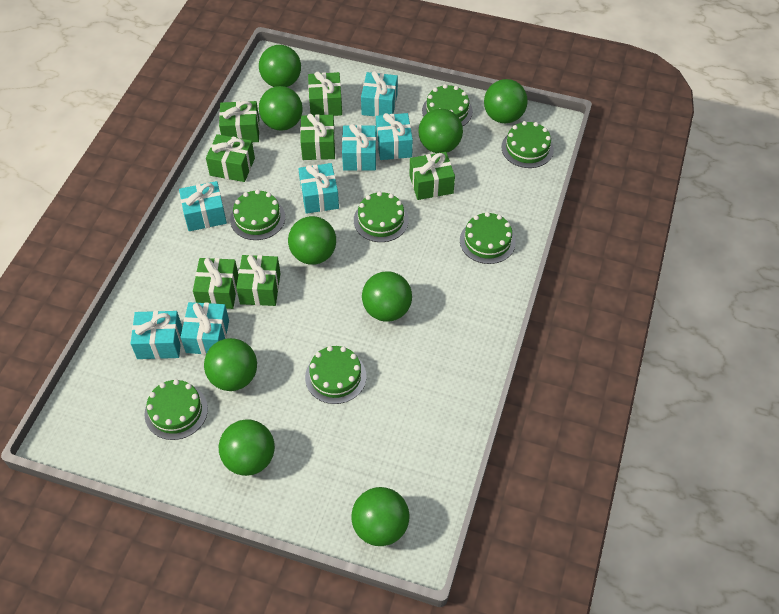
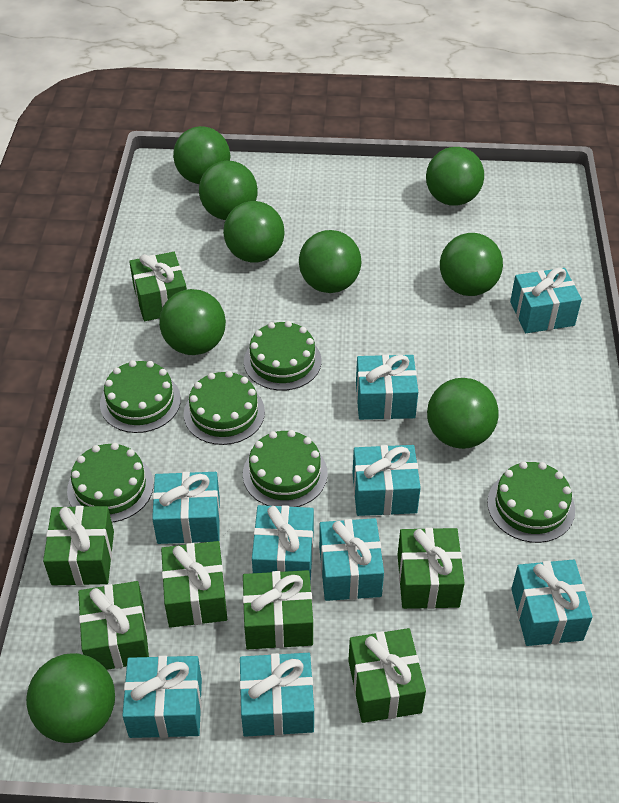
green cake: [144,379,208,440] [230,190,285,240] [305,346,366,404] [354,191,409,242] [422,84,473,126] [460,212,516,264] [501,121,554,168] = 7 -> [67,443,154,523] [100,360,181,433] [184,371,265,445] [243,430,328,507] [244,321,322,391] [487,461,575,543] = 6
turquoise gift: [130,311,182,359] [179,181,227,231] [181,302,229,355] [298,163,339,214] [342,124,376,171] [361,71,398,117] [376,113,413,160] = 7 -> [122,656,202,738] [152,472,220,544] [240,653,314,737] [252,505,314,582] [319,518,384,601] [352,445,421,516] [356,354,418,420] [510,268,582,333] [511,560,593,646] = 9

